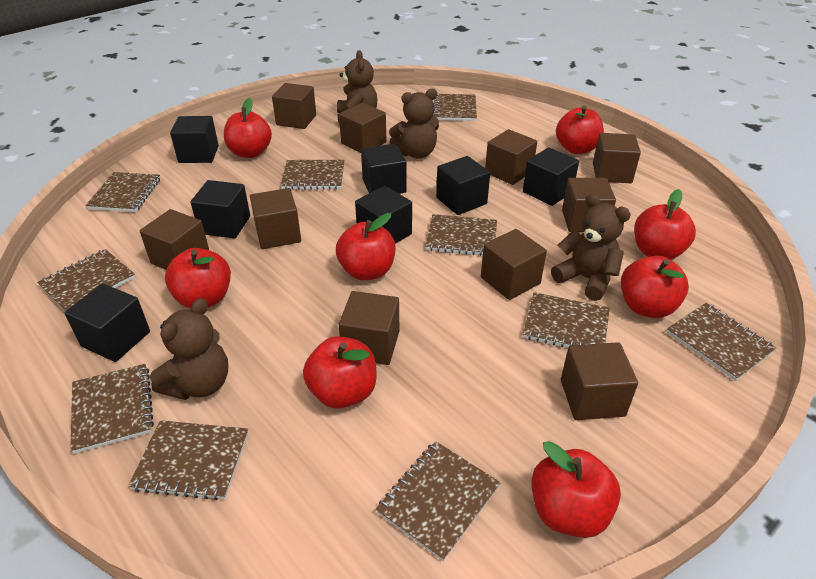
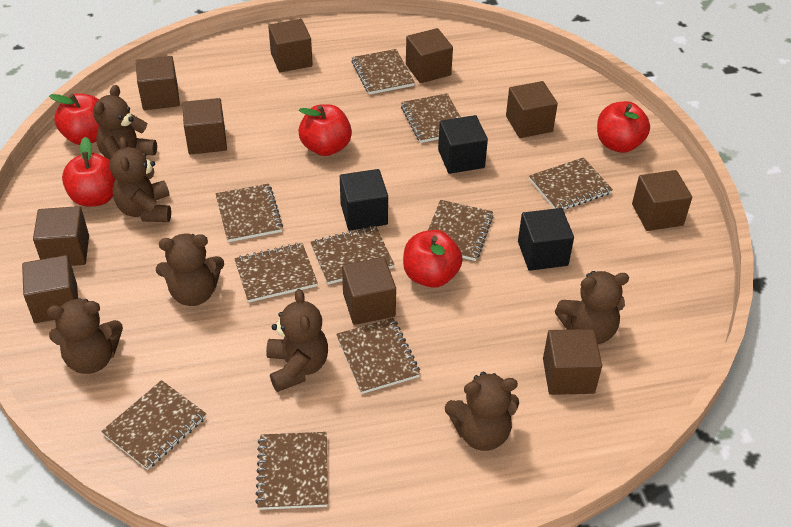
black cube: [64,283,150,362] [170,116,219,163] [190,180,250,239] [355,186,412,244] [361,143,407,194] [436,156,490,215] [523,147,579,206] = 7 -> [340,169,388,231] [438,115,488,174] [518,208,574,271] = 3
brown teddy bear: [150,298,228,400] [337,50,378,125] [389,88,439,159] [551,194,631,301] = 4 -> [47,298,123,374] [93,85,157,160] [110,137,171,222] [156,234,224,306] [266,289,328,392] [445,372,519,451] [555,271,629,344] = 7
red apple: [165,248,231,309] [224,98,272,158] [303,336,377,409] [336,213,395,280] [531,441,621,538] [556,106,604,154] [621,256,689,318] [634,189,696,260] = 8 -> [49,93,100,145] [62,137,116,207] [298,104,352,156] [403,230,463,288] [597,101,650,153] = 5

